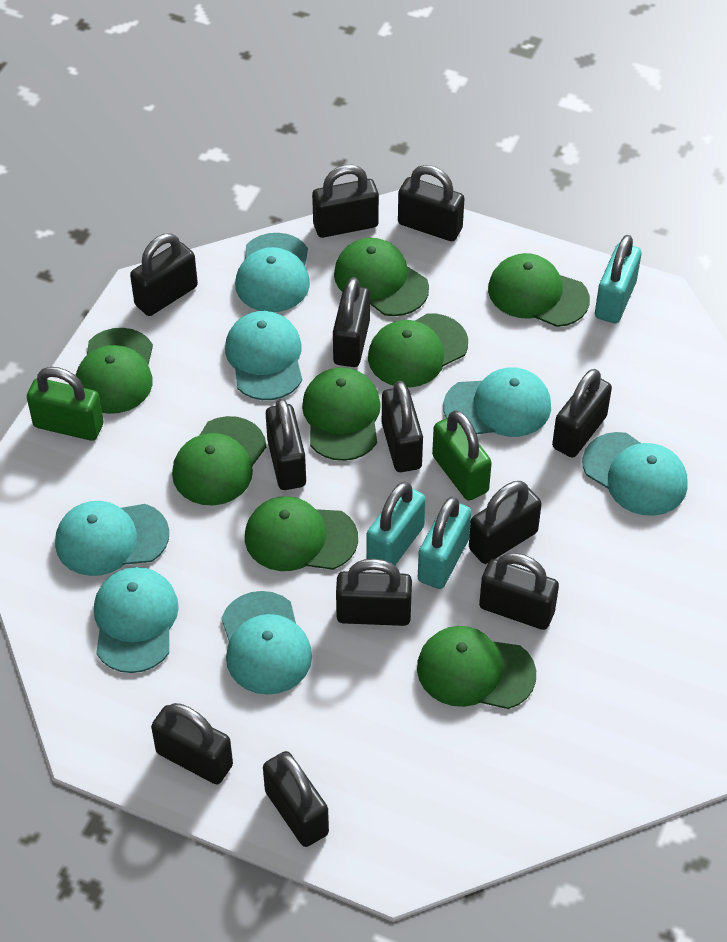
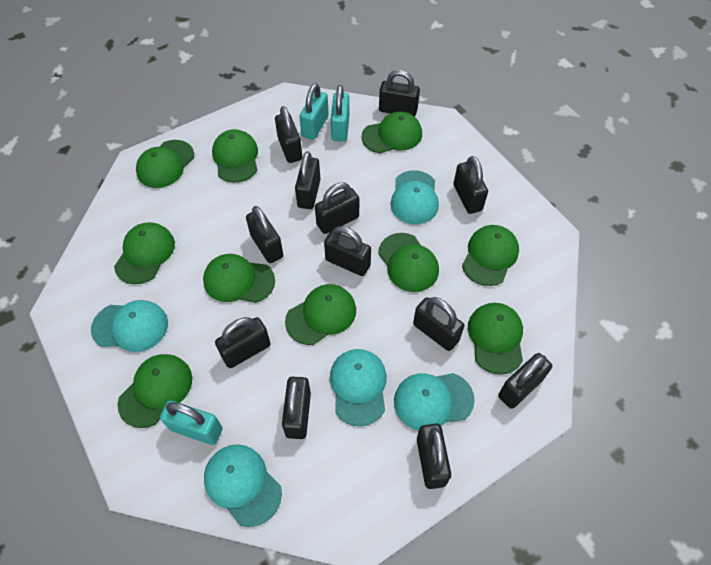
green cap: [75,328,153,414] [172,416,266,505] [245,496,358,571] [302,368,381,461] [334,238,429,316] [368,313,468,388] [417,626,536,709] [488,253,590,327] = 8 -> [114,222,175,284] [117,354,192,428] [136,140,194,188] [203,254,275,303] [212,129,258,183] [285,284,356,345] [361,111,422,153] [378,233,439,292] [462,225,519,286] [468,303,523,375] = 10
green padlock: [27,367,103,441] [432,410,492,501] = 2 -> none = 0
turquoise cap: [55,501,169,576] [94,567,179,673] [221,591,312,695] [225,311,302,400] [235,233,310,312] [443,368,551,437] [582,432,688,516] = 7 -> [91,300,168,352] [204,444,282,527] [330,349,387,427] [390,170,439,224] [394,373,475,430] = 5

